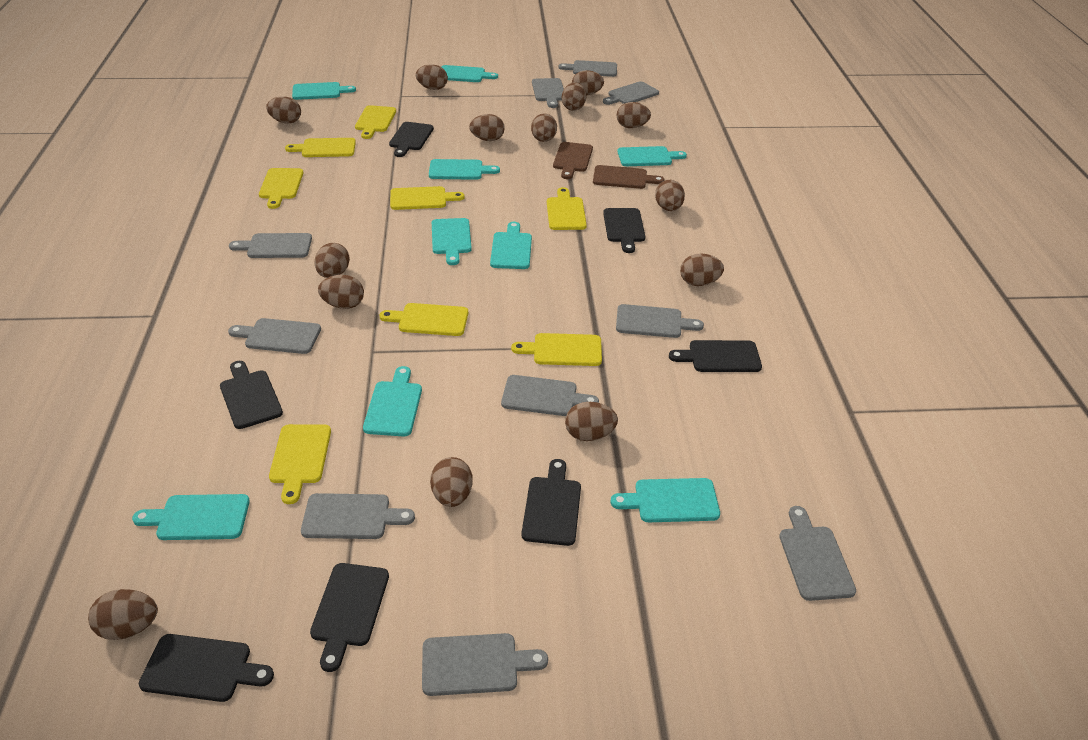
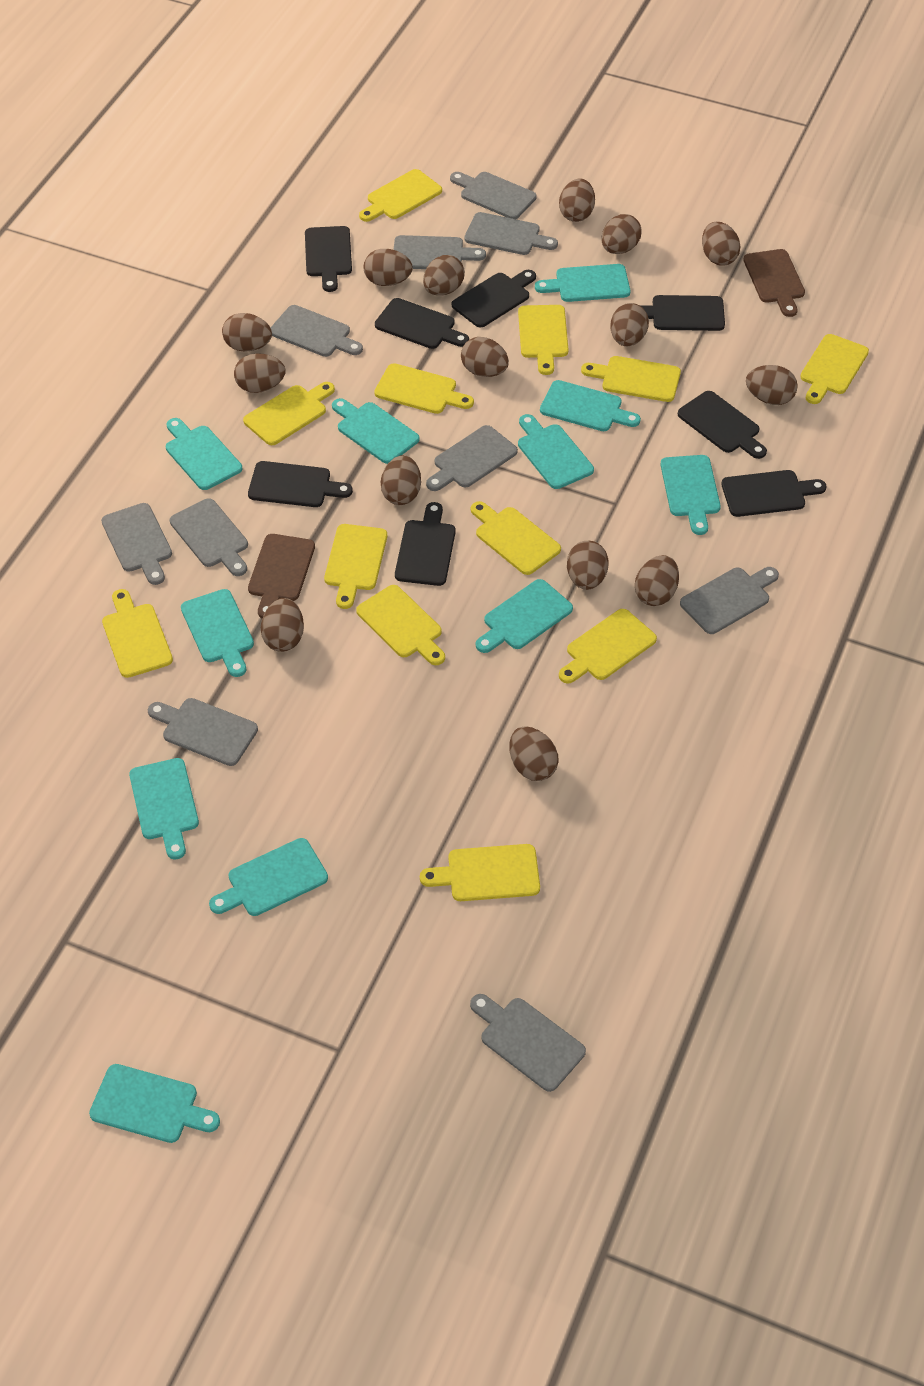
black cutting board: [139,634,274,702] [220,361,283,429] [310,563,389,672] [389,122,434,157] [522,459,581,546] [603,208,645,253] [669,340,762,372] = 7 -> [248,461,353,507] [305,226,352,292] [375,298,469,349] [395,502,456,586] [452,270,536,328] [640,295,725,331] [678,391,767,459] [721,470,826,517] = 8
brown egg: [88,589,158,640] [266,97,301,124] [315,243,350,278] [318,275,364,309] [416,65,448,90] [430,457,473,507] [469,114,505,141] [531,113,557,142] [562,82,586,111] [565,402,618,441] [572,70,604,95] [616,102,651,128] [655,180,685,211] [680,253,724,286] = 14 -> [222,313,272,352] [234,353,285,393] [261,598,304,652] [364,249,412,286] [381,455,421,505] [423,255,465,296] [461,337,509,377] [509,726,559,781] [559,179,595,222] [567,541,609,590] [601,214,642,254] [610,303,649,346] [635,555,679,606] [702,222,741,266] [746,365,798,405] = 15
turquoise cutting board: [132,494,250,540] [292,82,356,100] [363,366,422,437] [429,159,500,180] [432,218,472,265] [442,65,498,82] [490,222,532,269] [610,478,720,522] [617,146,687,166] = 9 -> [89,1064,220,1143] [129,758,199,860] [166,418,242,490] [181,589,254,677] [209,838,328,916] [332,398,420,464] [476,579,573,653] [518,414,594,489] [535,264,630,302] [540,380,641,431] [661,455,721,535] = 11
yellow cutting board: [259,168,303,209] [269,424,331,504] [285,138,356,157] [355,105,396,139] [380,303,468,336] [390,186,465,210] [511,333,602,366] [547,187,587,230] = 8 -> [102,589,173,678] [243,382,335,445] [324,524,387,609] [356,585,445,665] [359,169,442,222] [374,363,474,414] [420,844,540,901] [471,501,561,575] [518,305,569,375] [559,609,657,684] [581,356,681,402] [800,334,869,404] = 12

